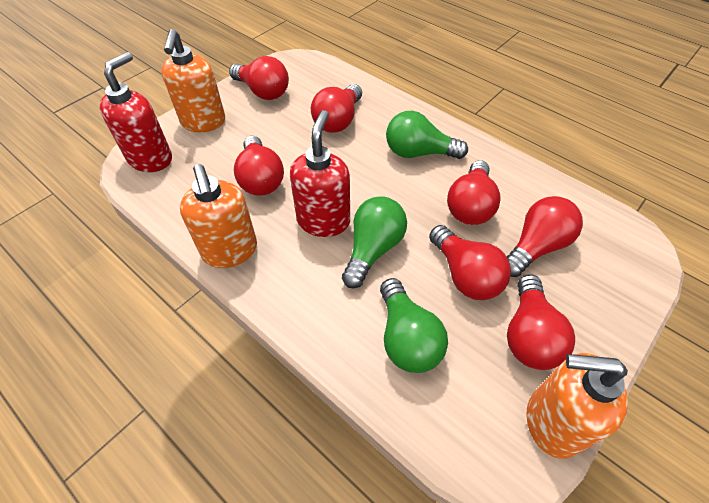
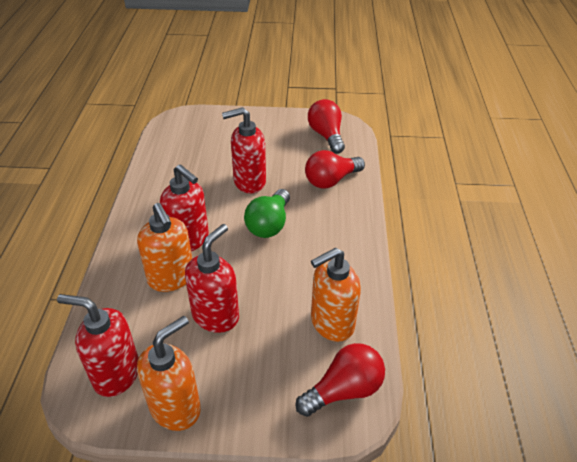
green light bulb: [342,196,407,288] [380,278,448,373] [386,111,468,159] = 3 -> [244,189,290,238] = 1
red light bulb: [229,56,289,100] [234,136,284,196] [311,84,362,133] [429,225,511,300] [447,160,501,225] [506,196,583,277] [507,275,575,370] = 7 -> [295,343,385,417] [305,150,365,189] [308,99,345,154] = 3
red soap dispenser: [100,52,172,172] [290,110,350,237] = 2 -> [57,294,139,397] [160,164,209,251] [185,224,239,333] [222,107,266,194] = 4

